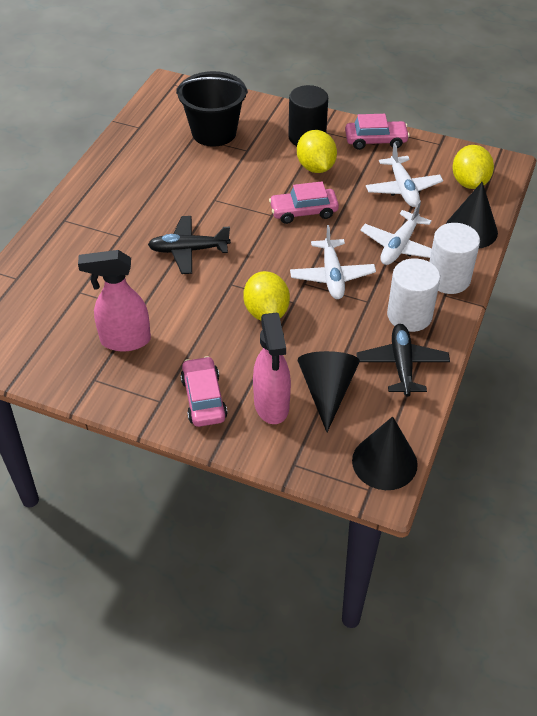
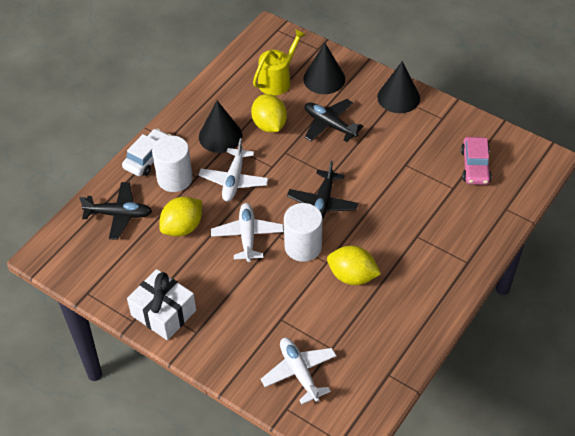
black bucket: [176,71,248,147] = 1 -> none = 0
black cylinder: [288,85,328,146] = 1 -> none = 0
black plane: [148,216,231,274] [356,324,450,397] = 2 -> [79,182,152,240] [287,161,358,220] [305,99,363,142] = 3
pink car: [181,356,227,427] [269,181,339,224] [345,114,410,150] = 3 -> [461,137,492,185] = 1
pink spray bottle: [78,250,151,351] [253,312,291,424] = 2 -> none = 0
white car: none = 0 -> [122,128,171,176] = 1
white gift: none = 0 -> [127,269,196,340] = 1
yellow watering can: none = 0 -> [253,29,306,96] = 1

